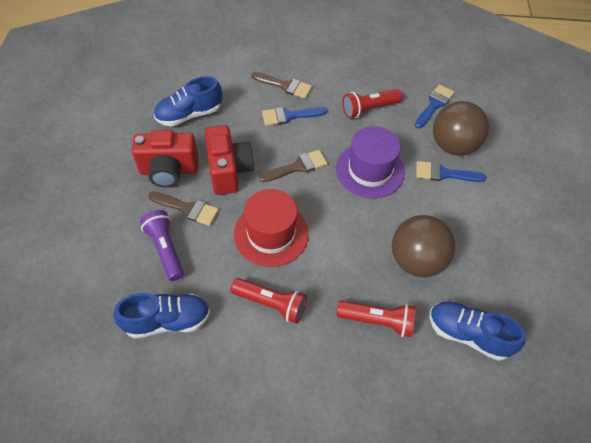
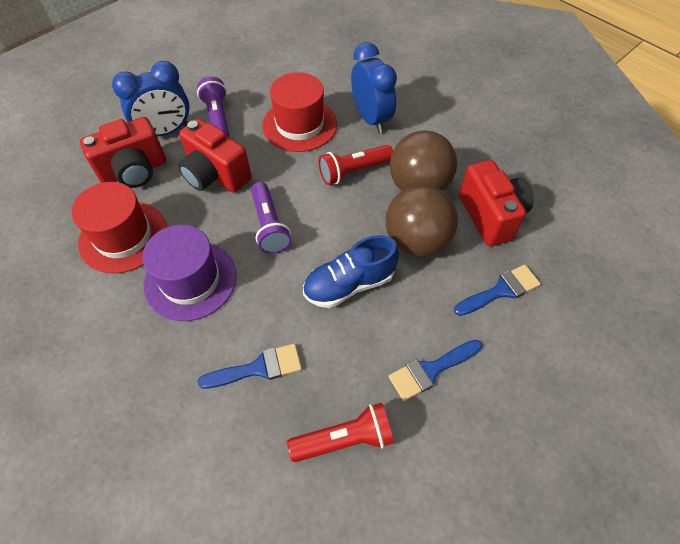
blue clock: none = 0 -> [112,61,189,136] [351,42,397,133] = 2
blue shoe: [113,293,210,338] [154,76,222,126] [429,301,526,361] = 3 -> [303,235,399,308] = 1
brown brush: [148,192,219,226] [251,72,312,99] [259,150,328,182] = 3 -> none = 0
purple flashlight: [140,210,184,281] = 1 -> [197,76,230,137] [251,182,291,254] = 2
red camera: [132,130,198,188] [205,125,254,195] = 2 -> [80,117,166,188] [178,119,252,193] [459,160,534,246] = 3
red flashlight: [230,278,307,324] [337,300,416,337] [342,89,402,118] = 3 -> [287,403,394,462] [319,145,393,185] = 2
red hat: [234,189,309,267] = 1 -> [71,182,167,274] [262,72,337,152] = 2

